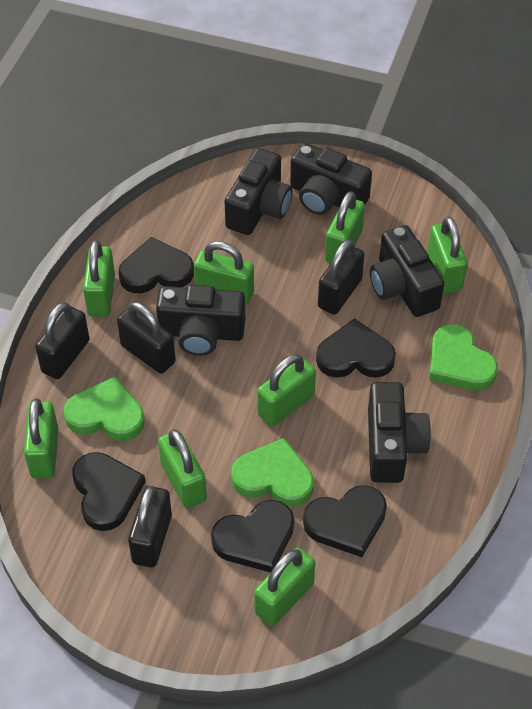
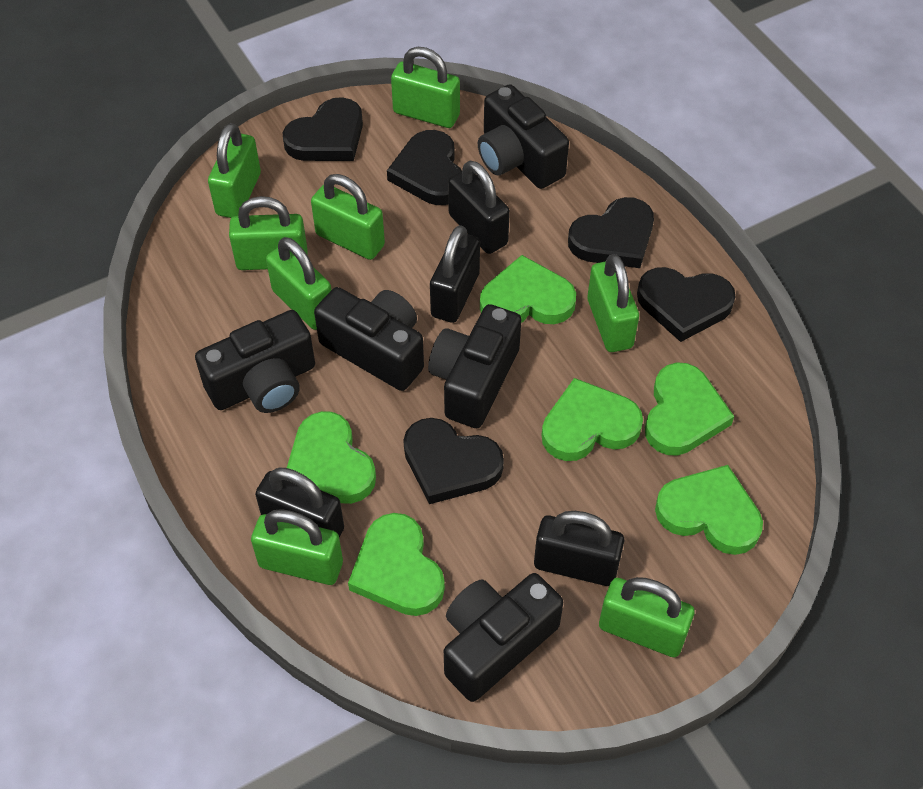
green heart: [63,376,145,441] [231,438,314,507] [429,324,498,390] = 3 -> [287,411,376,504] [348,513,445,616] [480,255,576,324] [541,378,643,461] [645,362,734,456] [655,465,763,555] = 6

